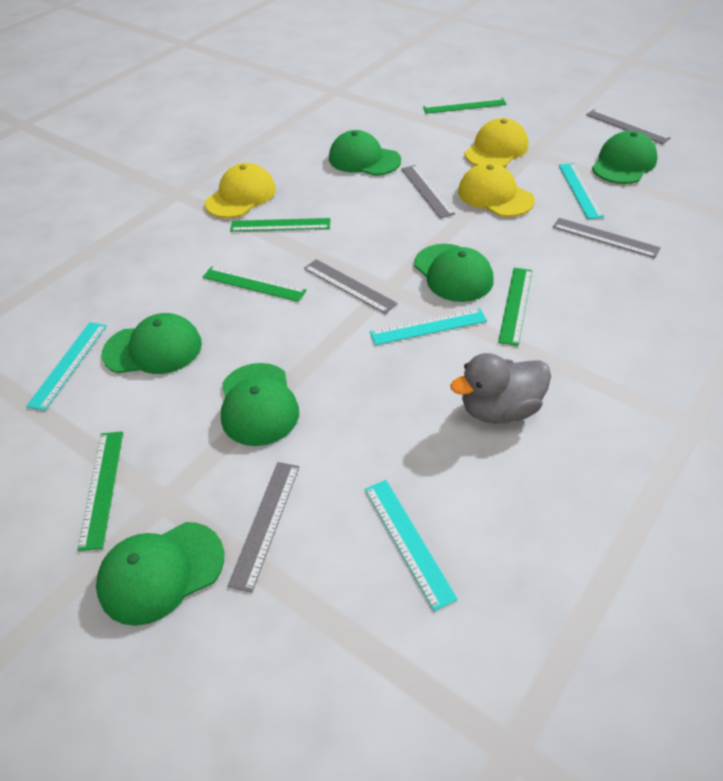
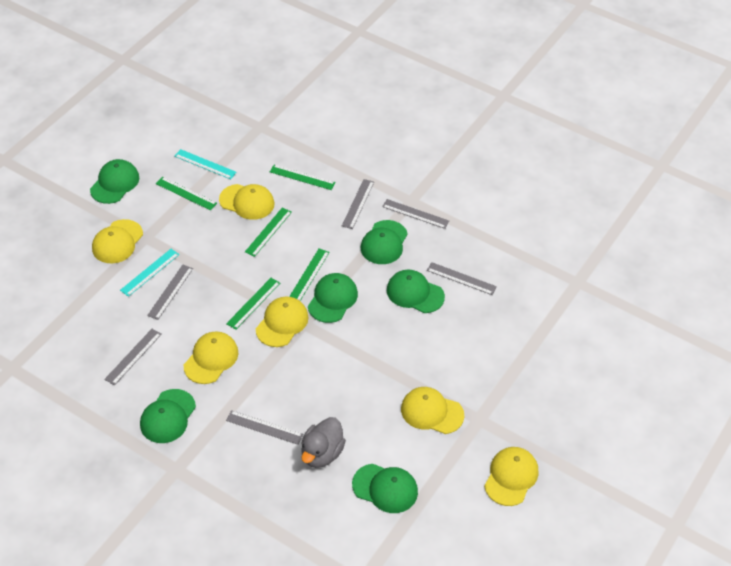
grey ruler: [227,462,300,593] [304,259,398,314] [401,165,455,218] [553,218,661,258] [586,109,671,144] = 5 -> [104,329,162,385] [147,265,193,320] [226,410,303,445] [342,179,374,229] [382,199,449,229] [427,262,497,295] = 6
turquoise ruler: [26,322,107,411] [365,480,458,611] [370,308,487,345] [559,163,604,219] = 4 -> [120,249,179,297] [174,149,237,179] = 2
yellow cap: [205,163,276,218] [458,163,535,217] [465,118,528,167] = 3 -> [92,219,143,263] [184,332,238,384] [219,184,274,220] [256,297,308,347] [401,387,464,434] [484,447,539,506] = 6

